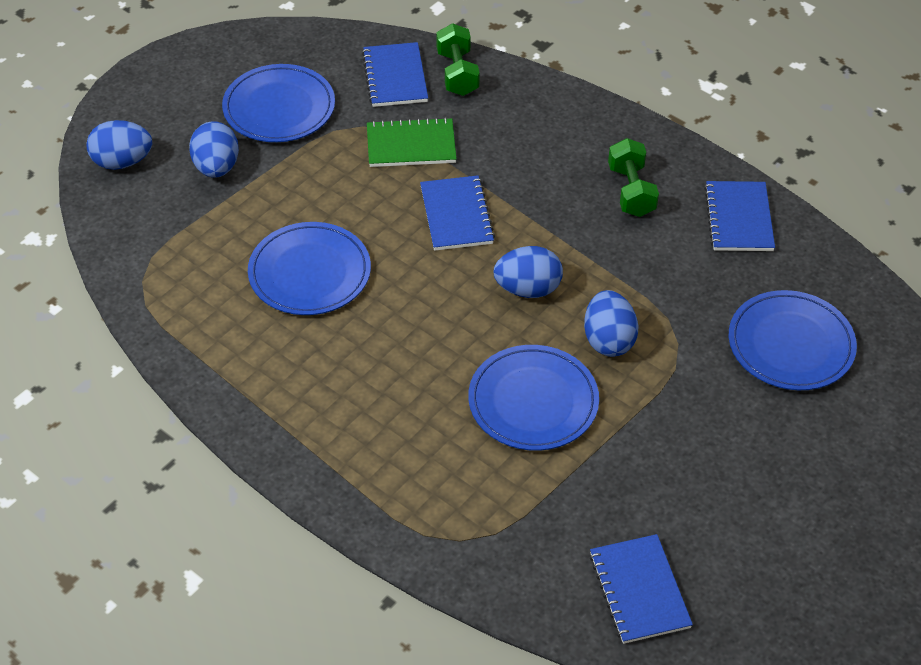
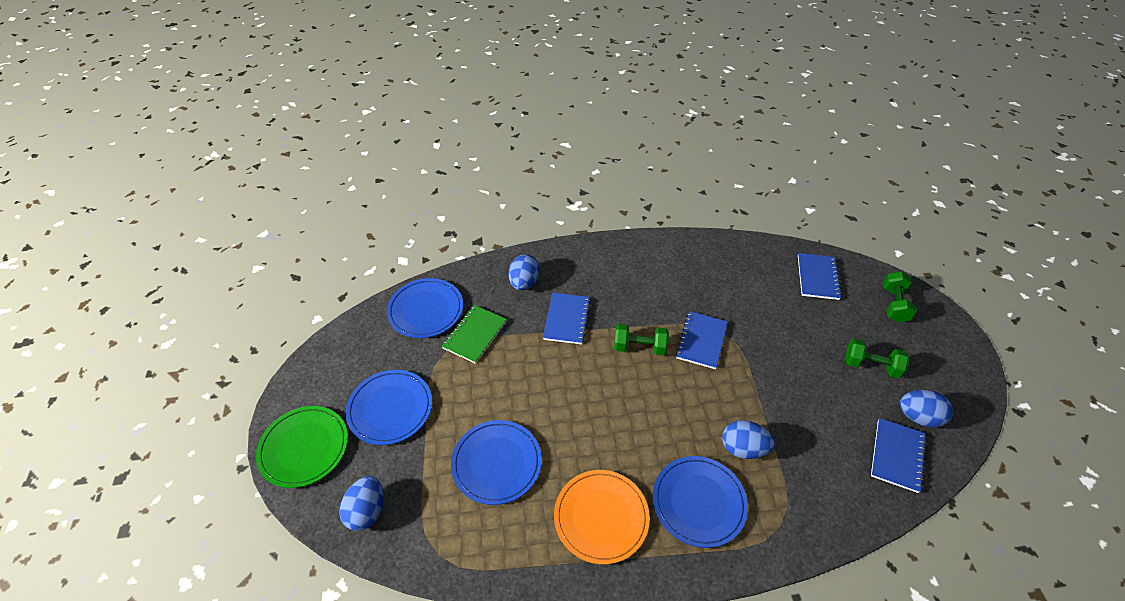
green dumbbell: [436,23,480,96] [608,138,659,217] = 2 -> [614,324,669,356] [845,339,910,378] [883,271,917,323] = 3
green plate: none = 0 -> [256,406,348,488] = 1
orange plate: none = 0 -> [554,470,650,564] = 1

